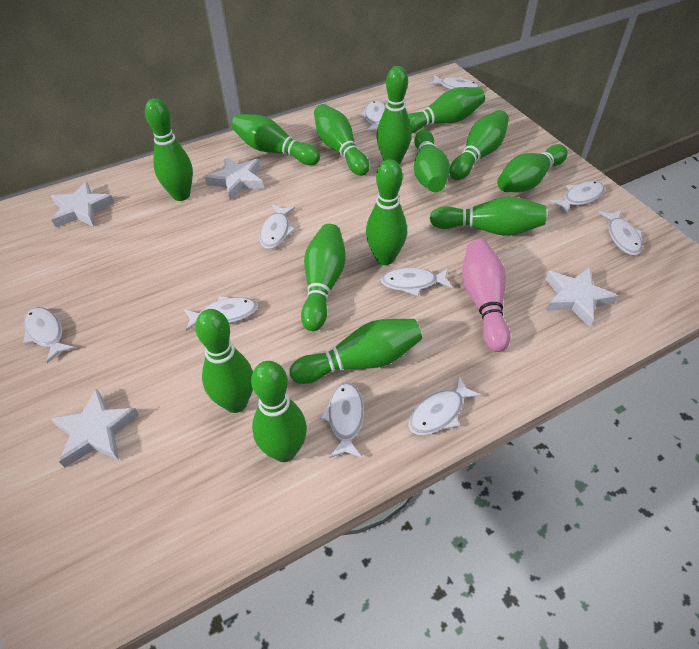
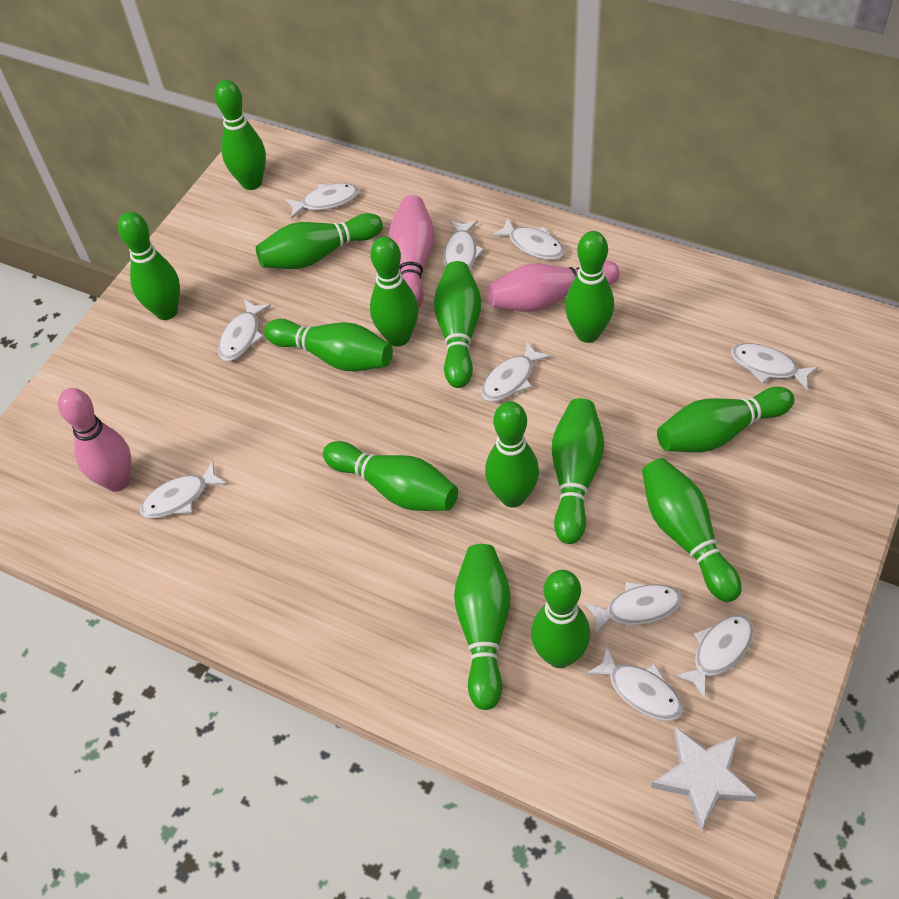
pink bowling pin: [462,239,511,352] = 1 -> [58,388,131,492] [389,195,434,309] [487,260,620,312] = 3
white star: [51,182,114,227] [51,388,139,468] [205,157,264,200] [546,267,618,327] = 4 -> [651,727,758,832] = 1

